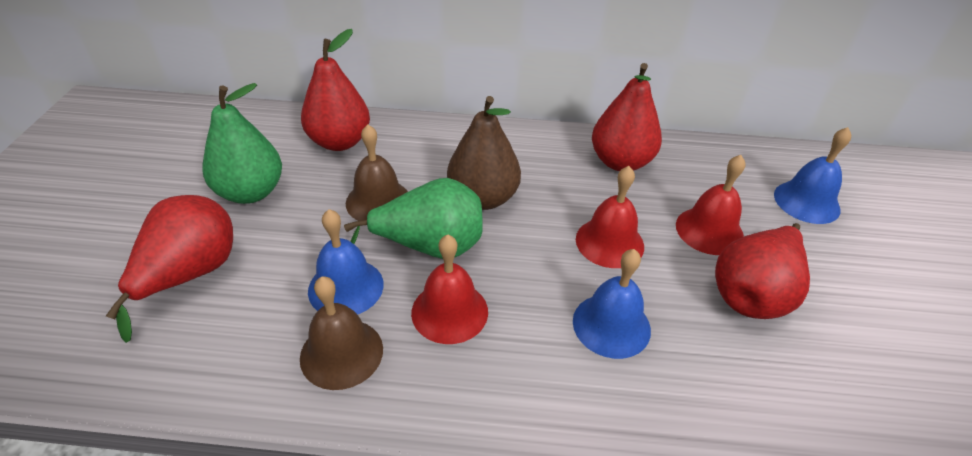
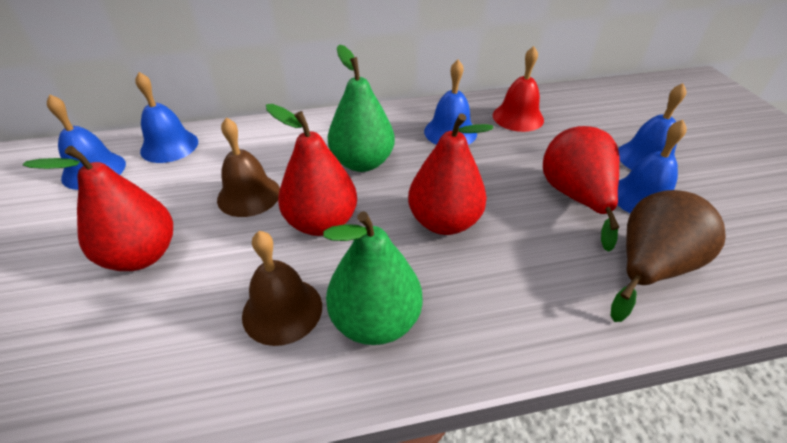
blue bell: [308,209,384,315] [573,249,651,359] [774,127,851,224] = 3 -> [47,94,126,190] [135,72,198,163] [424,60,477,145] [617,120,687,213] [618,83,686,170] = 5
red bell: [411,234,488,344] [576,166,644,268] [676,155,746,255] = 3 -> [493,46,544,132] = 1

